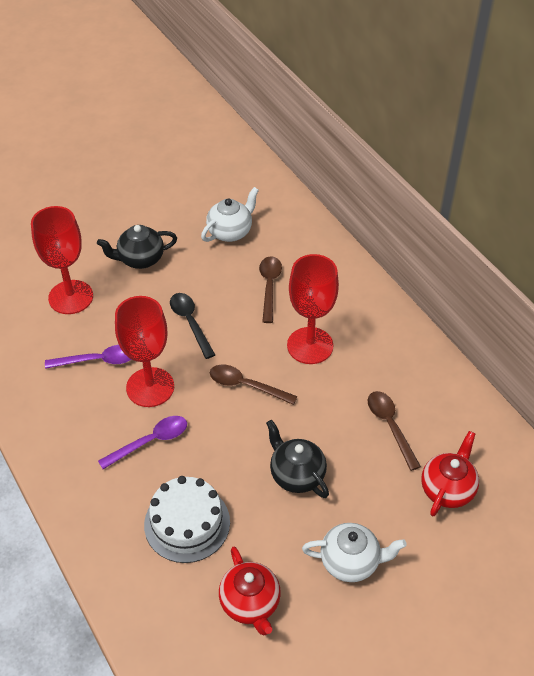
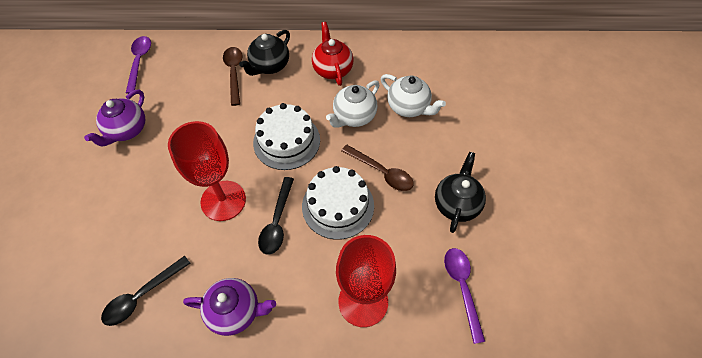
black spoon: [170,293,215,359] = 1 -> [101,256,191,326] [258,177,294,255] = 2
brown spoon: [210,365,297,405] [259,256,282,323] [368,391,421,471] = 3 -> [223,47,242,106] [341,144,414,191] = 2
purple teapot: none = 0 -> [84,90,145,147] [183,278,276,336] = 2
red goblet: [31,206,93,314] [115,296,174,407] [287,254,339,364] = 3 -> [168,121,246,221] [336,235,396,327] = 2
red teapot: [219,547,281,635] [421,431,479,516] = 2 -> [312,22,354,86] = 1
white cake: [144,476,230,563] = 1 -> [253,103,320,170] [302,166,374,240] = 2

